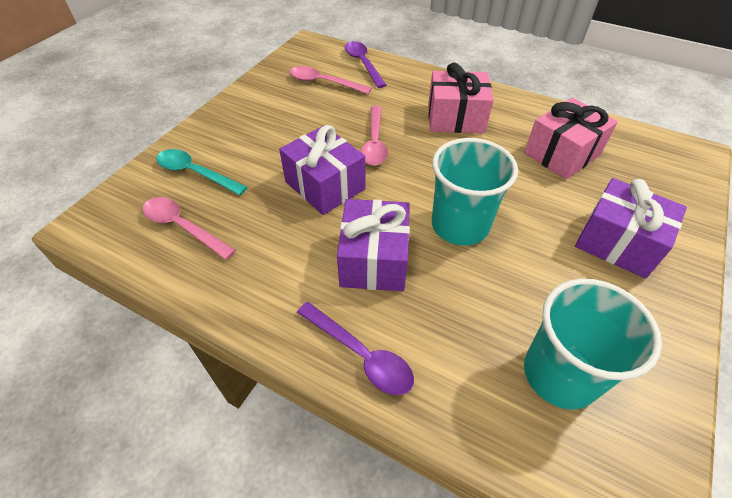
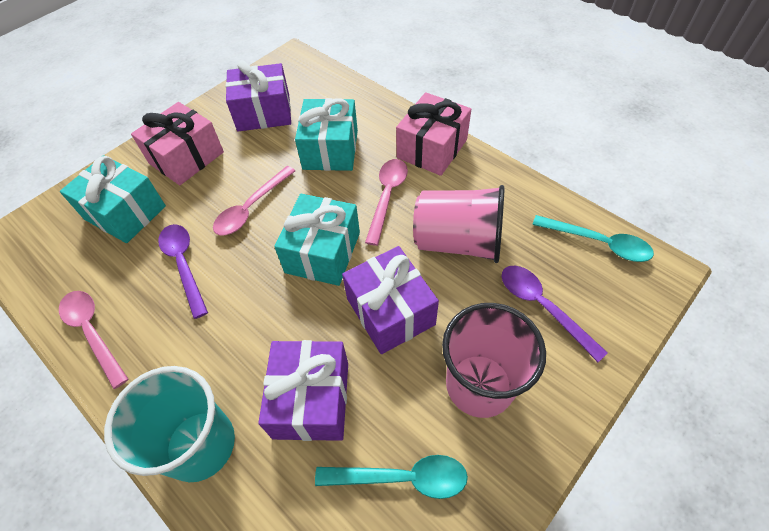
pink cup: none = 0 -> [413,185,504,263] [442,303,546,418] = 2
turquoise cup: [432,138,518,246] [524,278,662,410] = 2 -> [104,366,235,482] = 1
turquoise gift: none = 0 -> [60,155,166,243] [274,194,360,286] [295,98,358,171] = 3
turquoise spoon: [156,149,247,195] = 1 -> [315,455,468,499] [532,215,654,262] = 2

